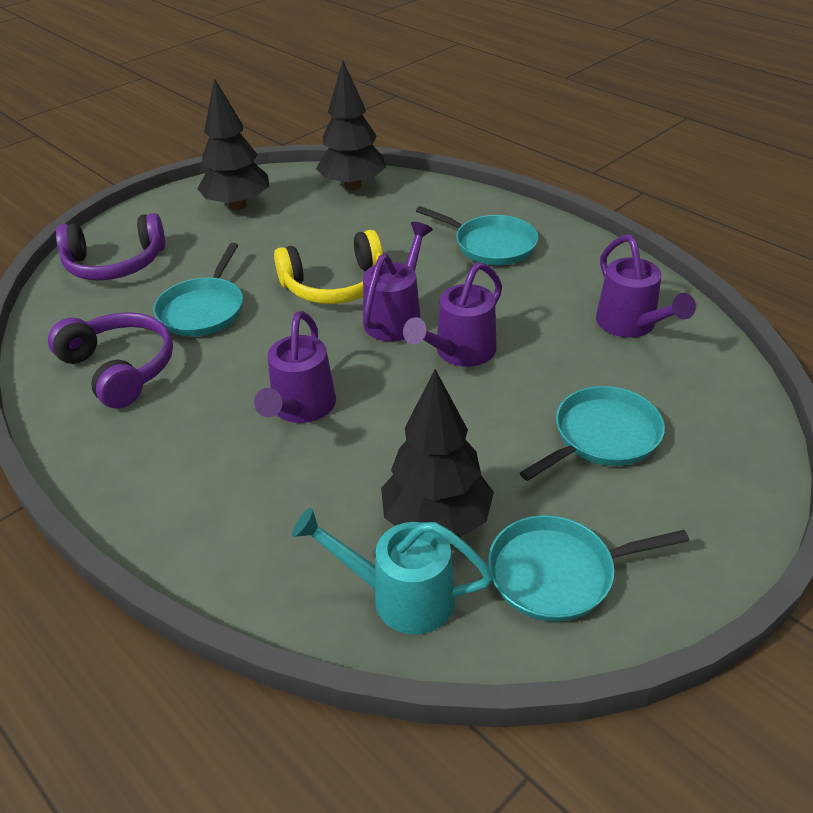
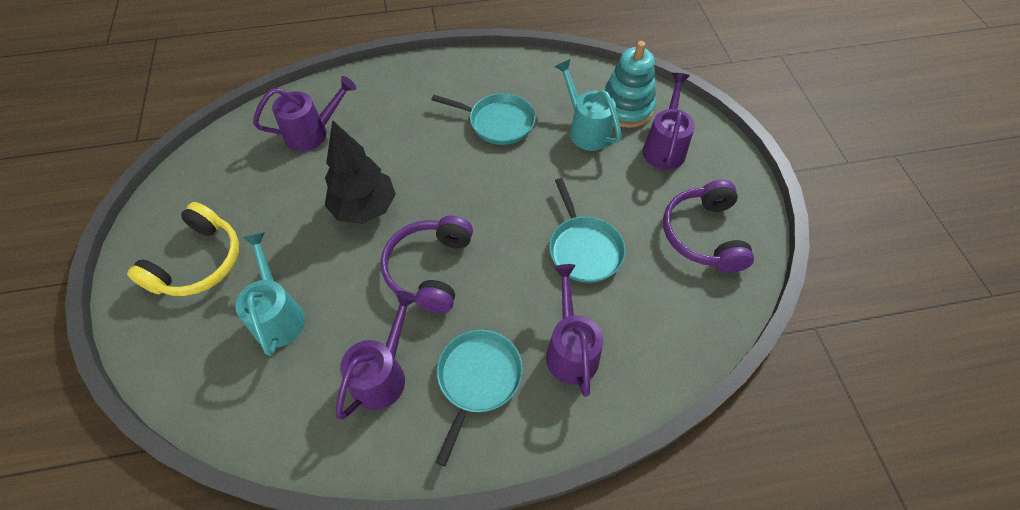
black tree: [197,78,269,210] [316,61,386,190] [381,369,494,538] = 3 -> [325,120,396,224] = 1
turquoise pan: [154,243,243,336] [416,206,538,265] [488,515,689,622] [520,386,665,481] = 4 -> [431,93,535,145] [436,330,523,467] [549,178,626,283] = 3
turquoise stacking toy: none = 0 -> [604,41,656,128] = 1
turquoise watering can: [292,508,493,635] = 1 -> [235,232,305,356] [555,59,622,151] = 2

